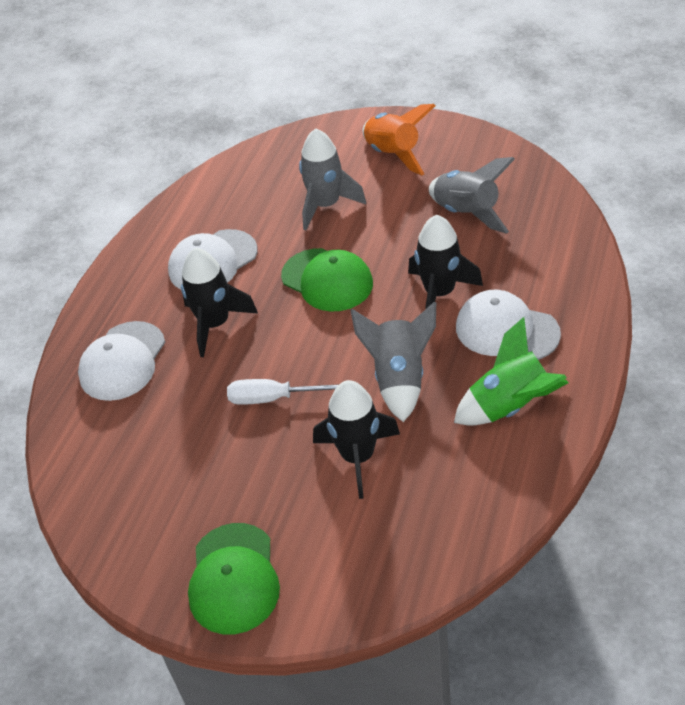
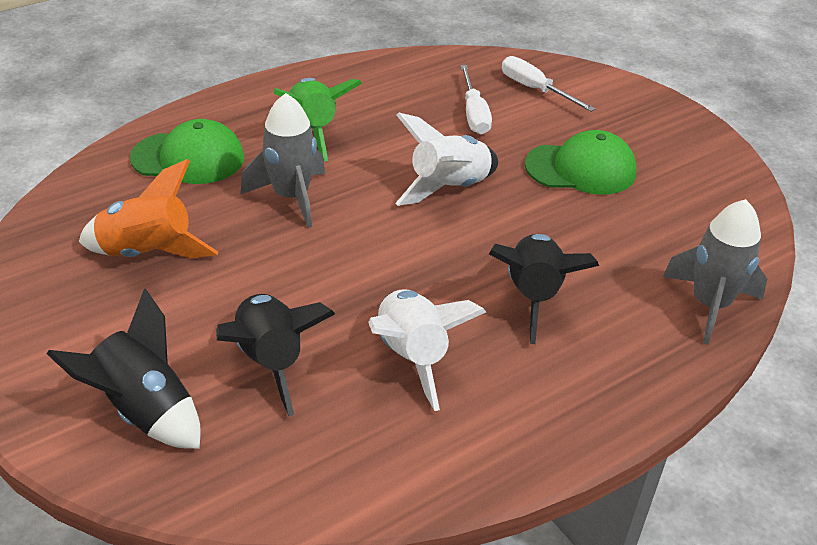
grey rocket: [299,128,366,230] [350,302,436,422] [429,157,515,234] = 3 -> [241,93,325,228] [663,199,767,344] = 2
white cap: [78,321,165,401] [168,229,257,289] [456,290,561,360] = 3 -> none = 0
white rocket: none = 0 -> [368,289,486,411] [395,113,498,206] = 2
white screwdriver: [227,379,339,405] = 1 -> [460,65,492,134] [502,56,596,112] = 2

